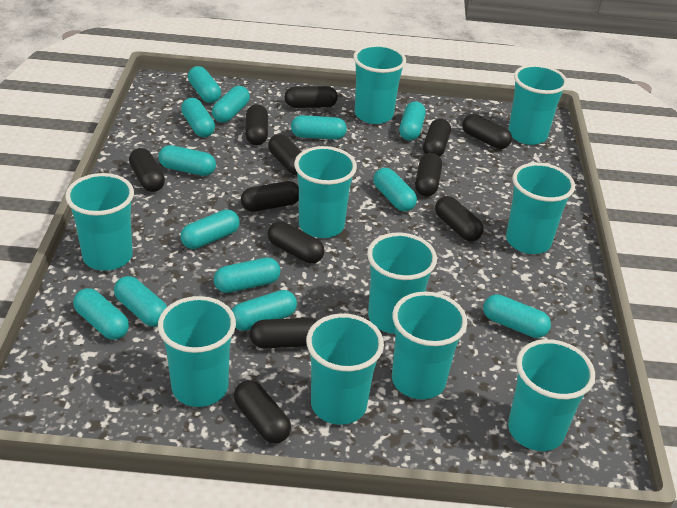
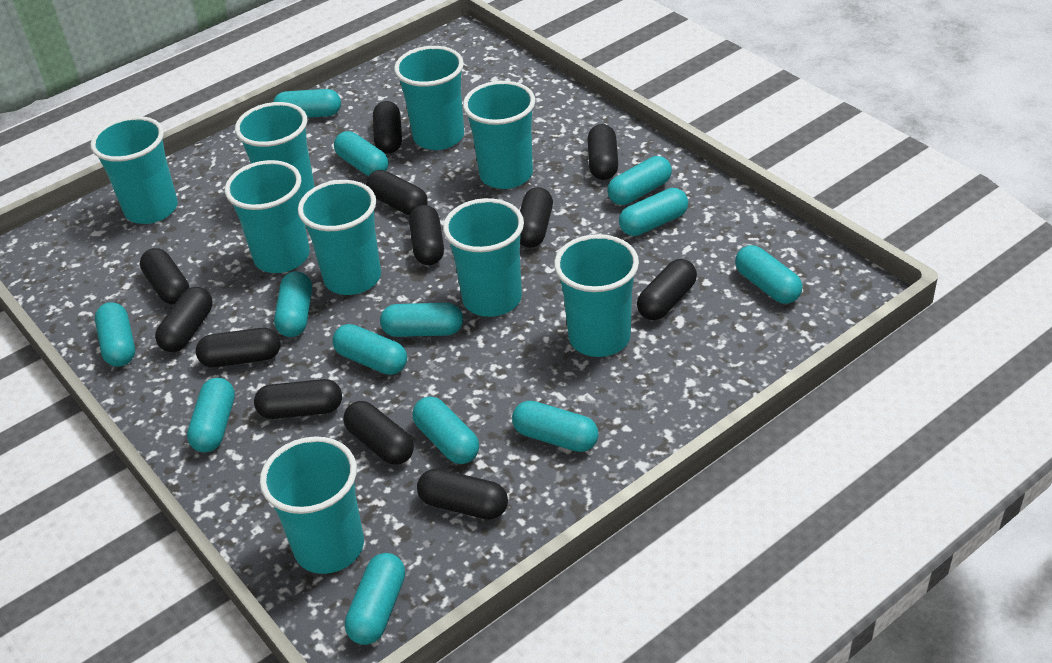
turquoise cup: [65,173,134,271] [158,296,236,407] [294,146,357,238] [306,313,384,425] [353,44,406,124] [367,233,437,334] [392,292,467,399] [506,163,575,254] [508,64,568,145] [508,339,595,451] = 10 -> [90,116,178,224] [225,160,310,273] [235,102,315,199] [260,436,364,574] [298,180,381,295] [394,46,464,150] [443,198,524,317] [463,81,535,189] [554,234,639,357] = 9

